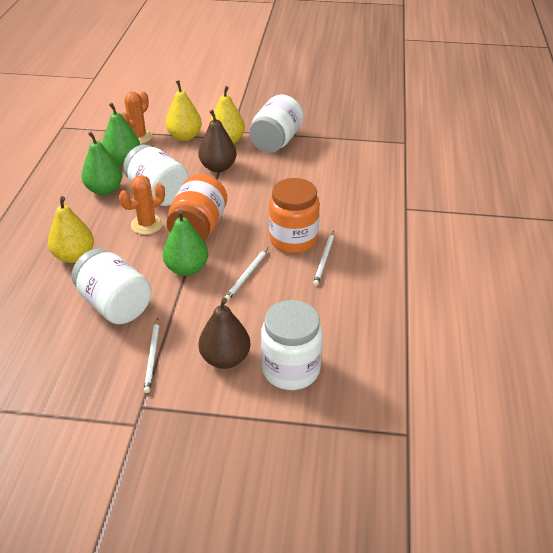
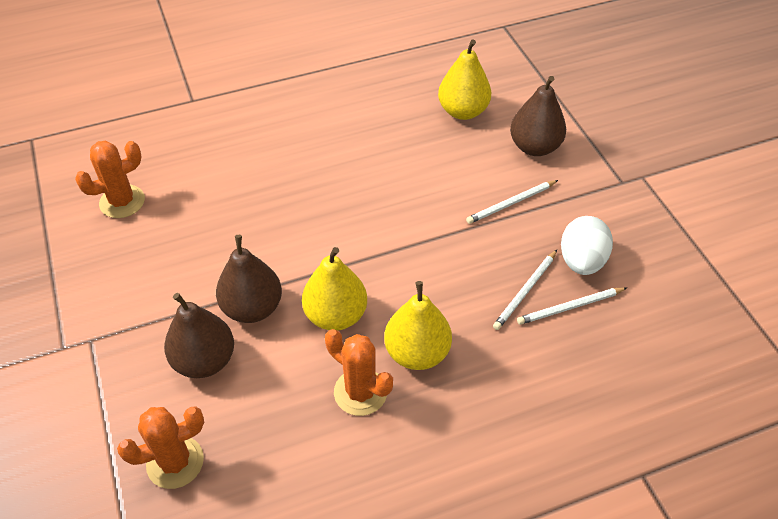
brown pear: [198,110,237,172] [199,298,250,369] = 2 -> [164,293,234,378] [216,235,282,323] [510,76,566,156] = 3
green pear: [82,132,122,195] [102,103,140,165] [163,210,208,276] = 3 -> none = 0
orange cactus: [119,175,165,234] [122,91,152,144] = 2 -> [75,140,145,218] [117,407,204,489] [325,329,393,416] = 3
orange jar: [167,174,227,241] [269,178,320,253] = 2 -> none = 0
white egg: none = 0 -> [561,216,613,275] = 1
white jar: [72,249,151,324] [123,145,189,206] [249,95,304,153] [261,300,323,390] = 4 -> none = 0

